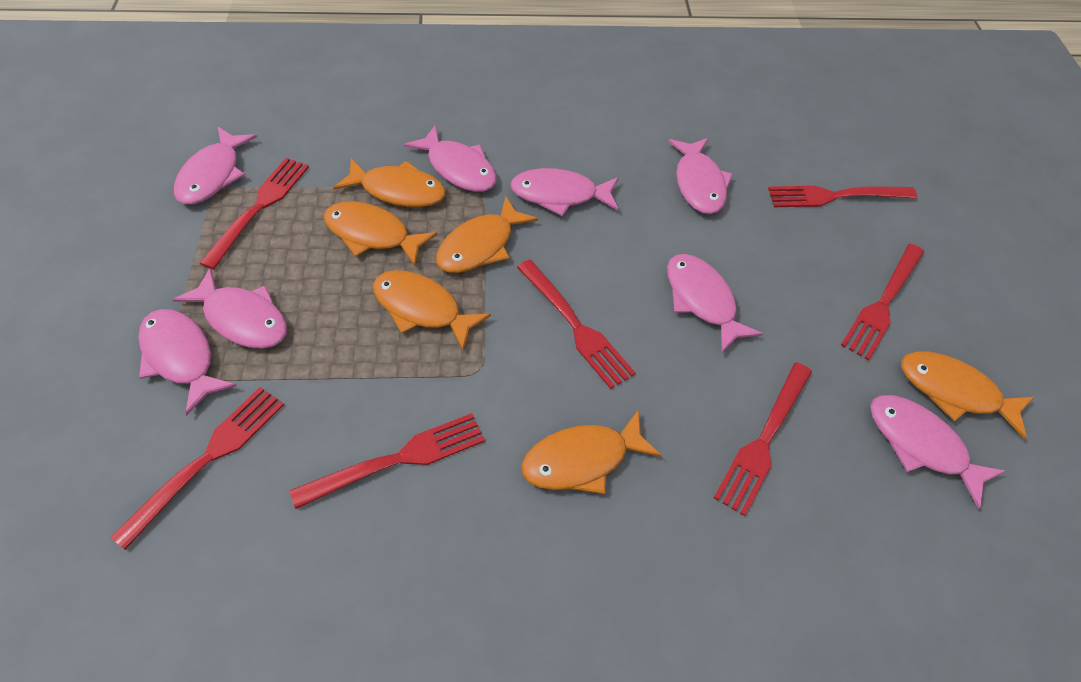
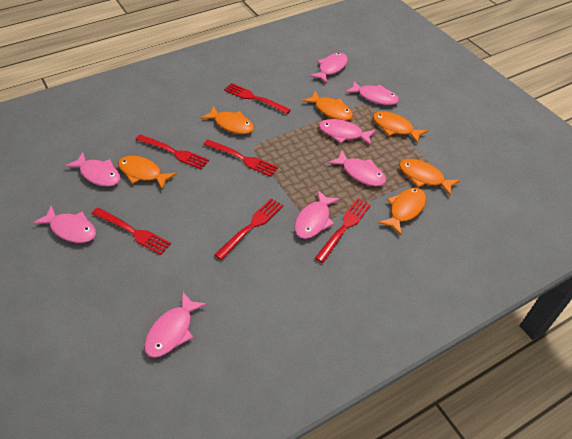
red fork: [110,387,284,550] [199,158,309,270] [290,413,485,509] [517,260,636,389] [714,362,812,516] [768,186,917,207] [841,244,924,361] = 7 -> [92,208,171,255] [135,134,209,169] [203,139,278,177] [214,198,283,260] [224,83,291,114] [315,198,371,263] = 6

